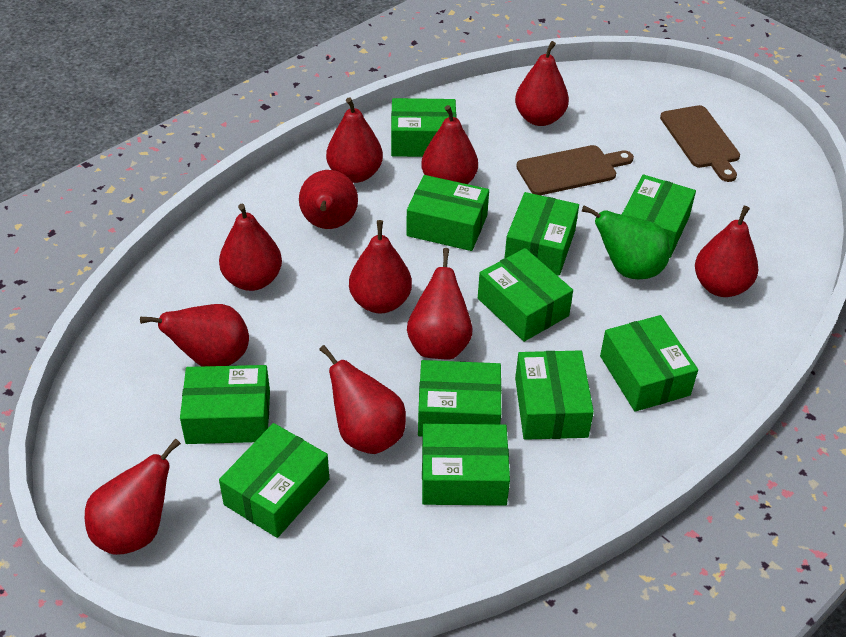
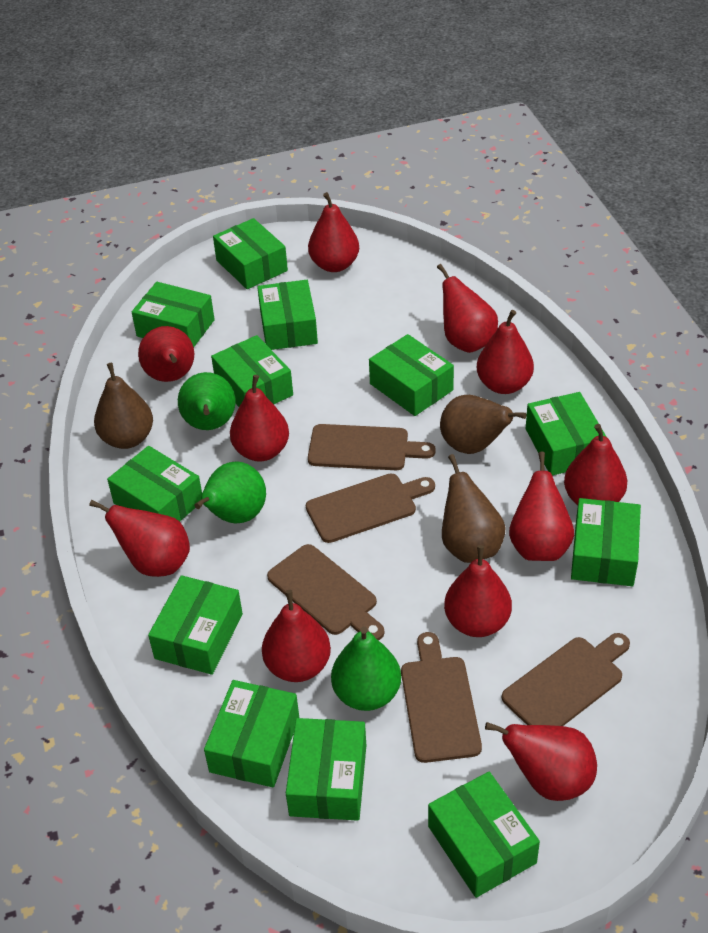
brown cutting board: [516,145,634,195] [660,105,740,182] = 2 -> [267,544,384,640] [306,474,435,543] [308,424,436,470] [401,632,482,763] [502,633,630,726] = 5
brown pear: none = 0 -> [94,363,153,449] [440,395,526,454] [442,454,505,563] = 3
green box: [180,365,270,444] [219,423,329,538] [391,98,457,157] [406,175,489,251] [418,360,502,437] [422,424,510,506] [478,248,573,342] [505,192,579,276] [515,350,594,440] [600,315,698,412] [622,174,696,258] = 11 -> [107,446,202,521] [132,282,215,347] [148,575,243,675] [204,680,299,788] [211,335,293,407] [213,218,288,289] [257,280,318,350] [286,718,366,821] [369,334,454,416] [428,772,540,898] [526,392,606,476] [571,498,641,586] = 12
green pear: [582,206,670,279] = 1 -> [178,372,236,430] [195,461,266,524] [331,626,401,711] = 3

